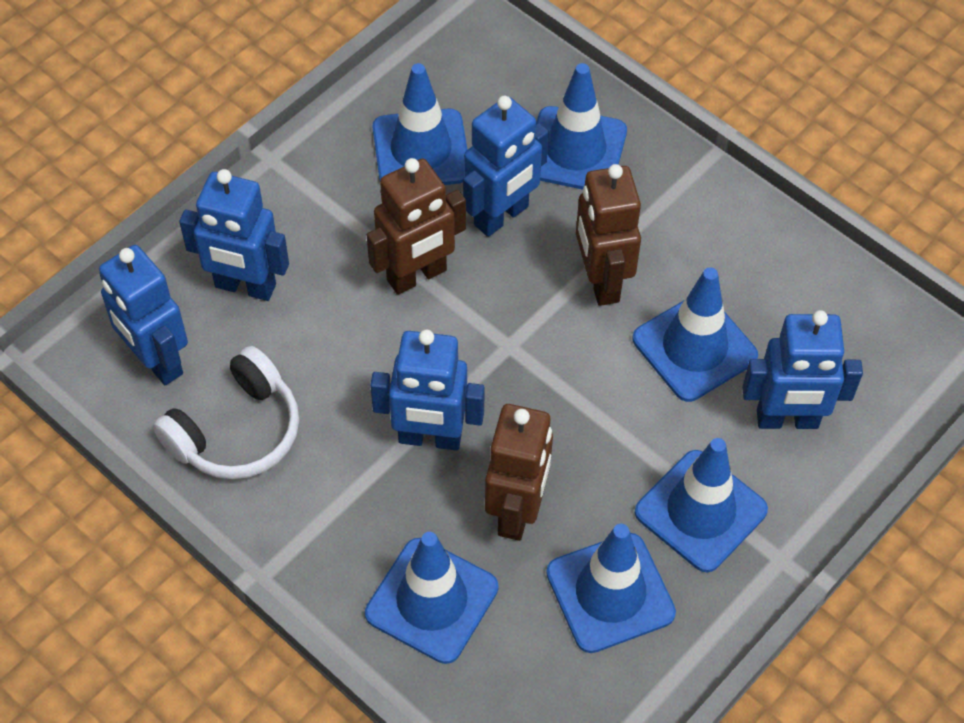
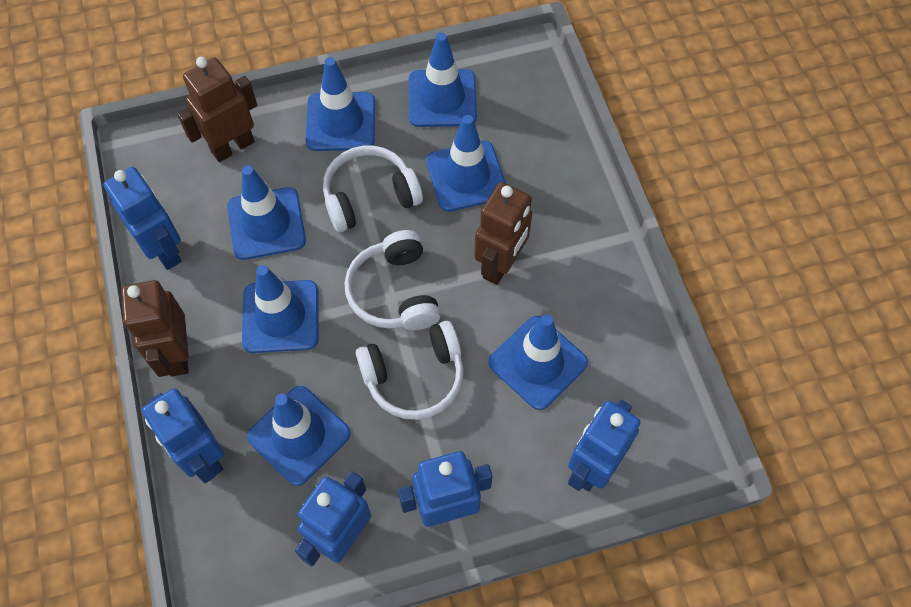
blue traffic cone: [365,532,498,664] [372,63,467,185] [536,63,627,190] [546,524,676,653] [633,267,758,402] [635,438,768,572] = 6 -> [227,165,306,260] [242,265,319,353] [247,386,350,486] [306,57,375,151] [409,32,477,127] [426,115,506,212] [488,315,588,410] = 7
white headphones: [153,346,299,479] = 1 -> [323,146,423,232] [344,230,441,330] [356,321,464,420] = 3

